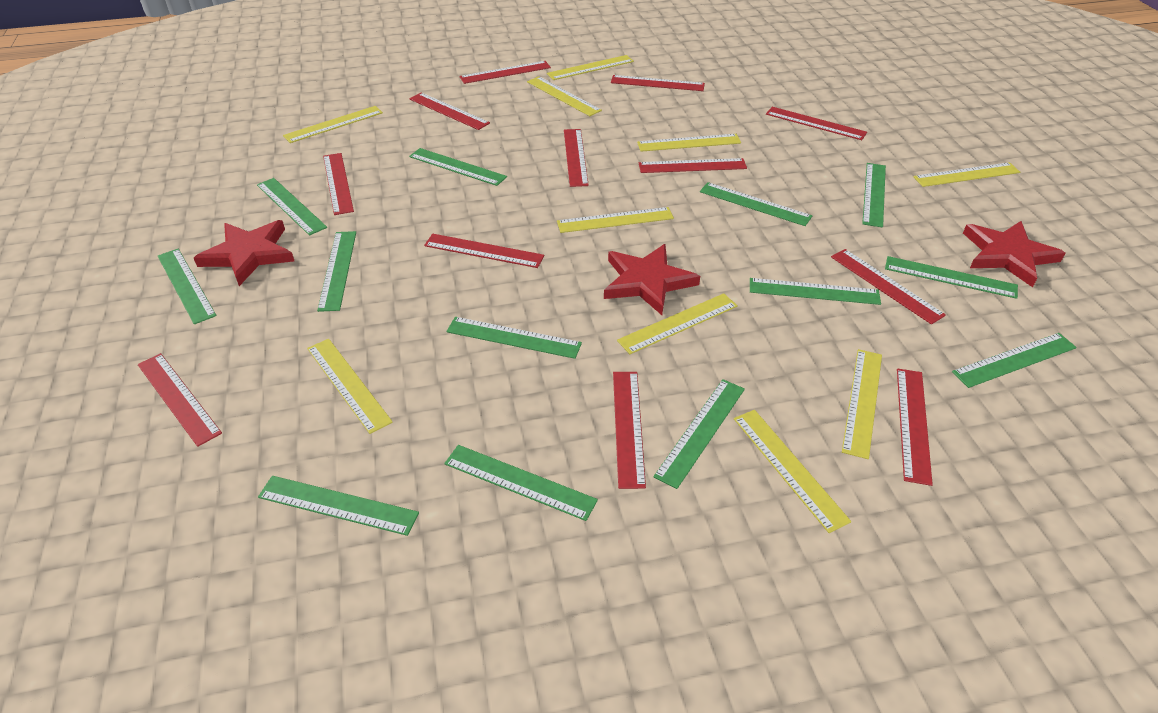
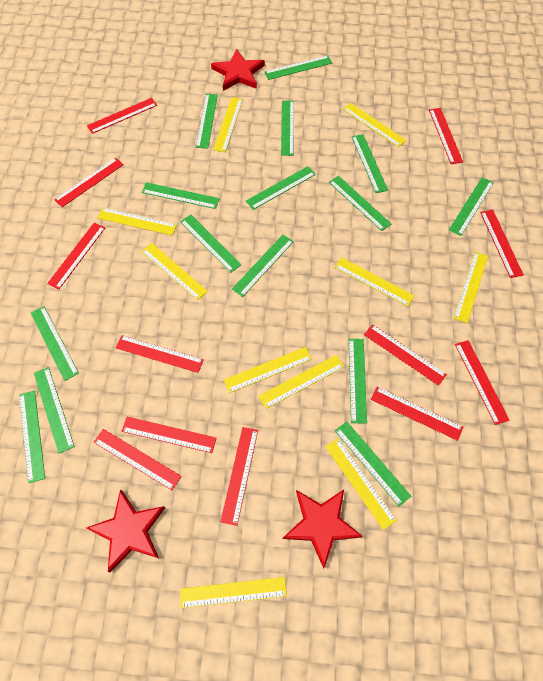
green ruler: [158,249,217,324] [257,178,327,235] [258,476,419,536] [317,231,356,312] [409,148,507,186] [444,445,598,521] [446,317,582,359] [653,379,745,489] [700,182,812,226] [750,278,881,305] [862,163,886,228] [885,256,1018,299] [952,333,1077,388] = 13 -> [19,391,45,483] [31,306,79,381] [34,367,75,453] [142,182,219,209] [180,215,241,273] [196,94,218,149] [232,235,294,297] [246,166,316,210] [264,55,332,80] [281,101,294,156] [329,176,391,231] [335,421,411,507] [349,339,367,424] [352,134,388,193] [449,177,494,236] = 15

